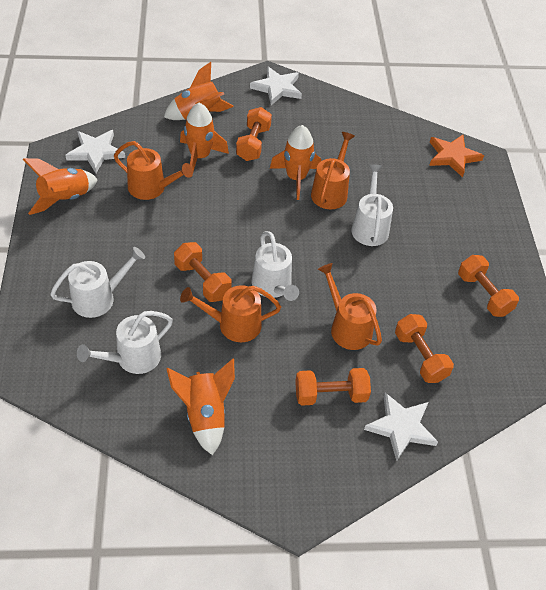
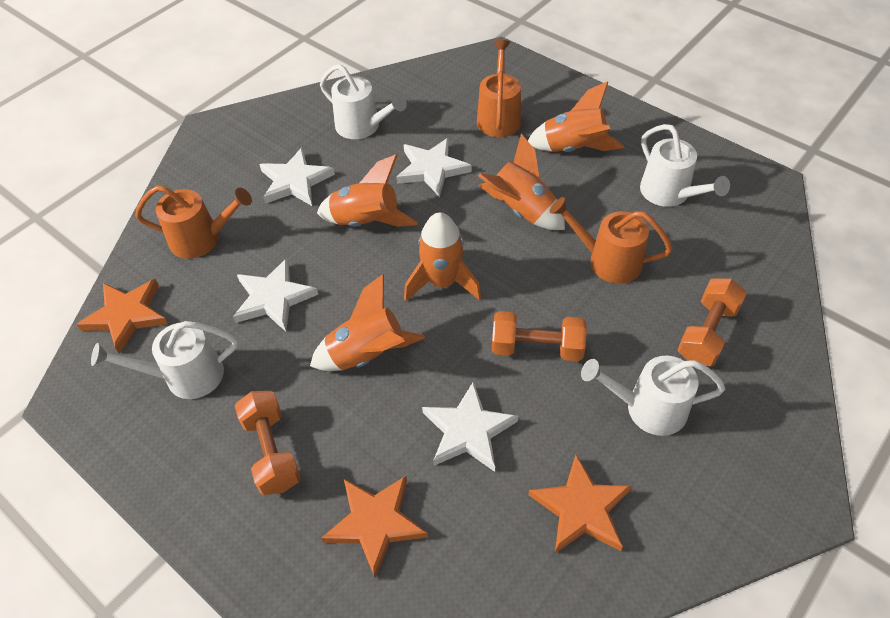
orange dumbbell: [174,242,232,302] [236,107,272,161] [295,368,371,406] [395,314,454,383] [458,255,519,317] = 5 -> [235,391,301,495] [492,311,587,361] [678,278,747,366] = 3
orange star: [429,135,484,177] = 1 -> [76,279,168,353] [321,476,428,577] [528,455,632,553] = 3
orange watering can: [114,141,193,200] [180,285,281,342] [311,132,355,210] [318,263,382,350] = 4 -> [135,185,252,259] [477,40,521,137] [550,197,673,284] = 3
white star: [65,130,125,173] [250,66,302,105] [364,393,438,461] = 3 -> [233,258,318,332] [259,147,335,206] [396,138,471,197] [422,382,518,472] = 4

